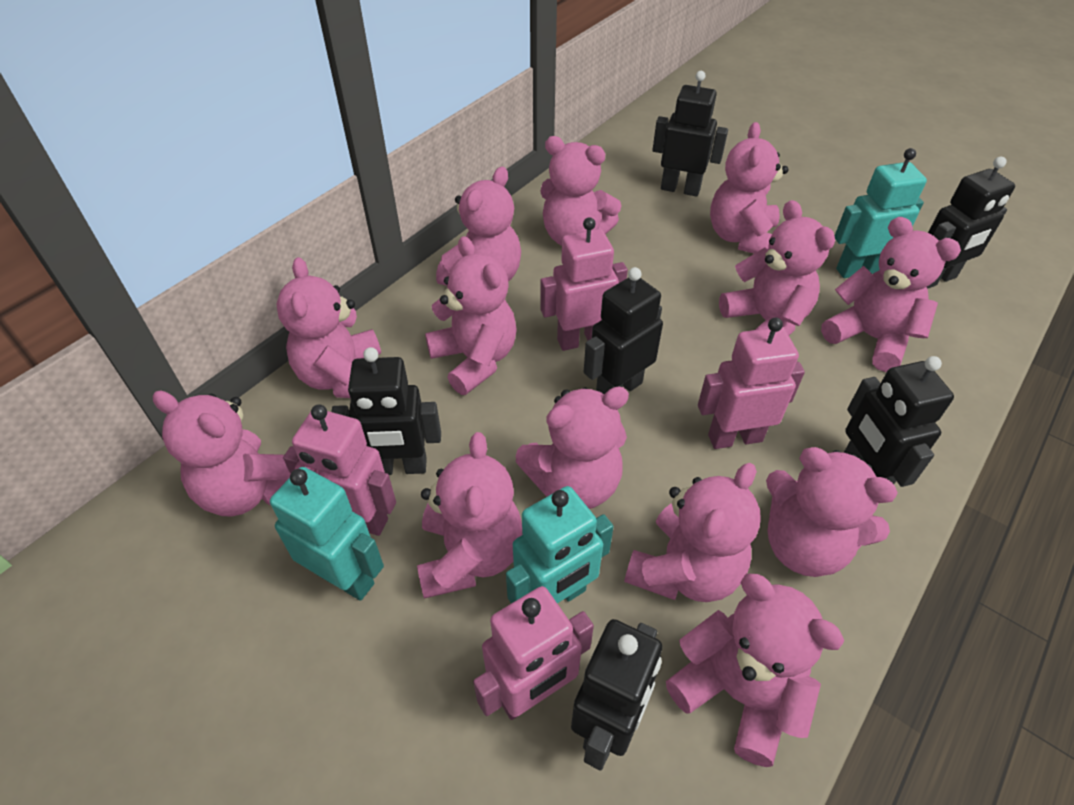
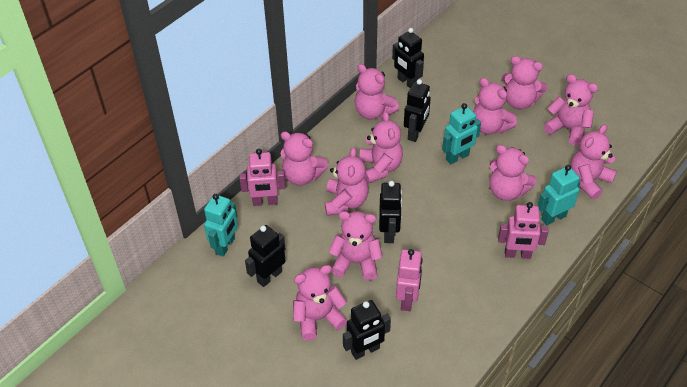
black robot: [331,347,441,475] [571,619,662,771] [584,267,663,394] [652,71,728,197] [844,356,954,487] [927,156,1015,289] = 6 -> [245,225,285,287] [343,300,391,360] [379,181,402,243] [392,28,424,88] [404,79,431,142] = 5
pink robot: [283,404,396,536] [473,586,594,720] [540,217,628,351] [698,318,805,449] = 4 -> [239,149,285,206] [396,249,423,311] [498,202,549,259] = 3
pink teddy bear: [153,391,290,517] [276,257,381,398] [417,432,523,599] [425,236,517,395] [436,166,521,286] [515,386,629,509] [540,136,621,246] [624,463,761,602] [666,574,844,767] [710,122,788,254] [719,200,835,335] [766,447,898,577] [821,217,961,372] = 13 -> [281,131,329,185] [293,265,348,341] [325,147,369,216] [329,211,382,281] [355,64,399,120] [360,111,403,183] [473,78,517,134] [489,145,537,201] [502,56,548,109] [543,74,598,146] [571,124,617,200] = 11

